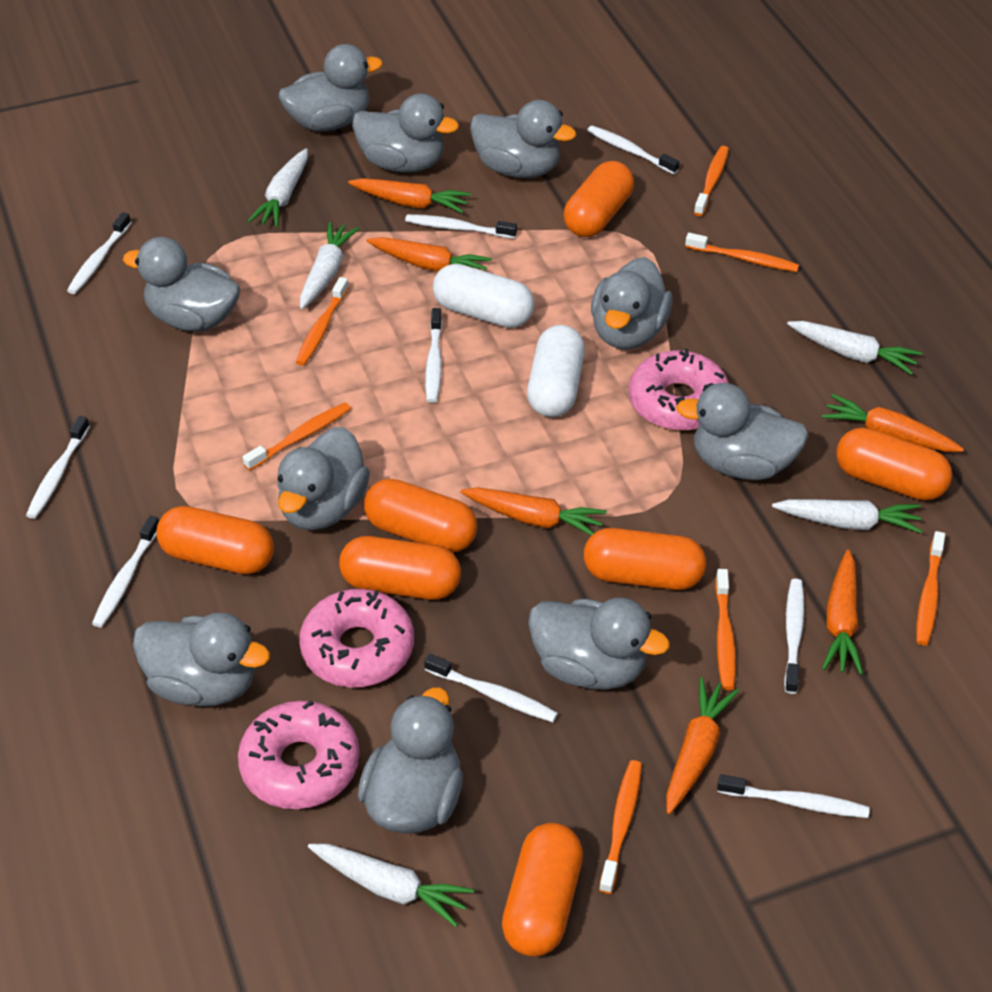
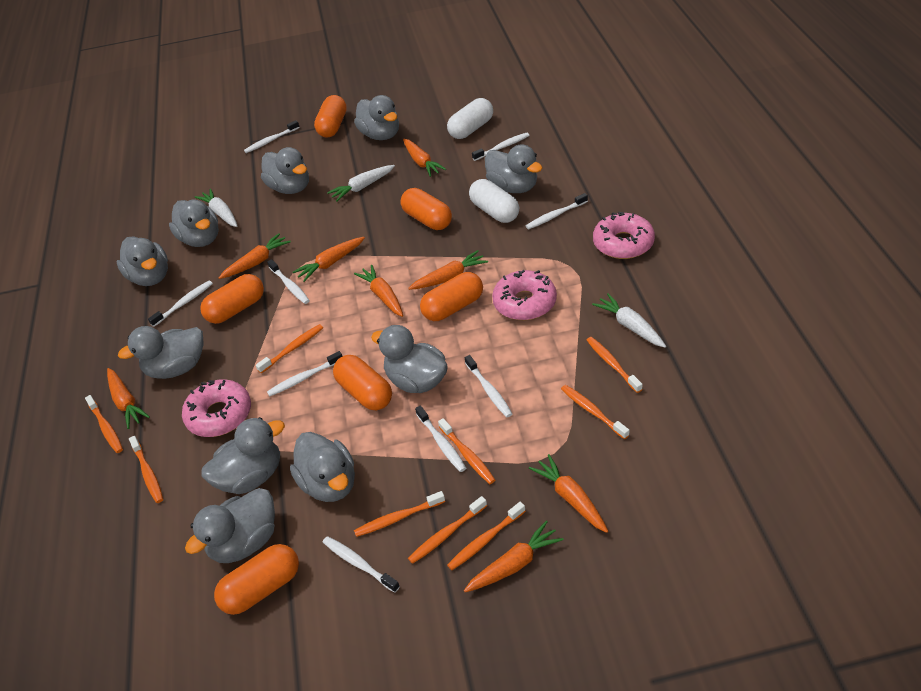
orange capsule: [157,506,274,574] [339,536,461,600] [364,479,477,552] [502,823,583,957] [564,161,634,237] [584,528,706,590] [836,428,952,501] = 7 -> [200,274,264,324] [214,544,299,615] [314,95,347,137] [333,355,392,410] [400,188,452,230] [420,272,483,321] = 6
orange carrot: [348,178,471,213] [367,237,492,272] [461,487,607,536] [666,678,739,814] [822,394,964,452] [822,550,863,675] = 6 -> [107,368,150,429] [219,233,291,279] [293,237,365,282] [354,265,403,317] [403,139,446,177] [408,250,488,290] [464,521,564,592] [529,454,608,533] = 8
orange toothbrush: [243,403,351,471] [296,277,349,366] [599,760,642,894] [685,233,799,272] [694,146,729,216] [715,569,736,690] [916,531,945,646] = 7 -> [85,395,123,453] [129,436,163,503] [256,324,323,373] [354,491,445,537] [408,496,487,564] [438,418,495,484] [447,502,525,570] [561,385,629,439] [587,337,643,393] = 9
white carrot: [248,148,308,228] [300,222,359,309] [308,844,474,927] [772,499,922,533] [787,321,922,375] = 5 -> [195,189,238,227] [327,165,395,201] [592,293,666,348] = 3

